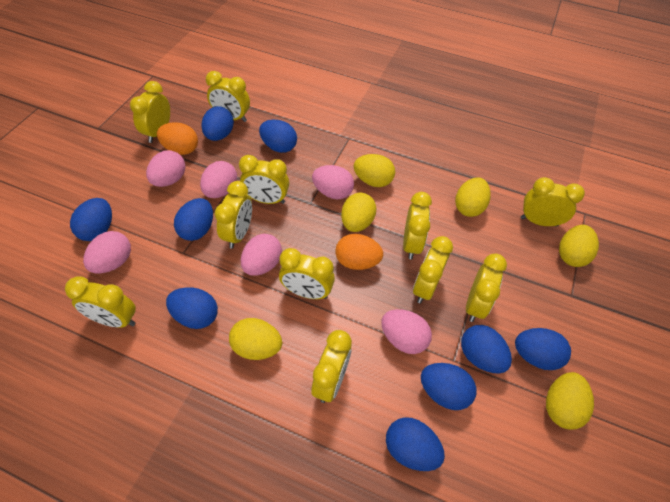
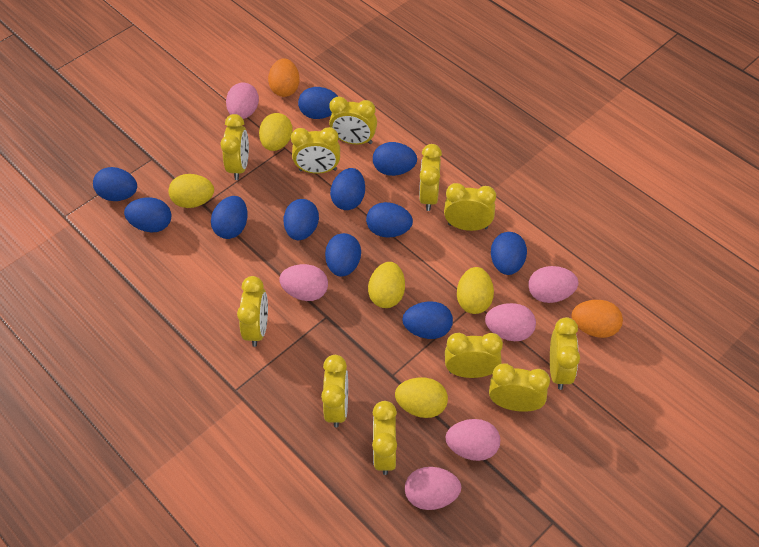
blue egg: [70,198,112,241] [166,287,218,329] [174,198,213,241] [201,106,234,141] [259,119,297,153] [386,417,445,471] [421,363,476,410] [461,325,512,373] [515,328,571,370] = 9 -> [93,167,137,201] [124,197,171,232] [211,196,248,239] [283,199,319,240] [298,87,338,119] [325,233,361,277] [330,168,365,210] [366,202,413,238] [373,142,417,176] [402,301,453,339] [491,232,527,275] = 11
yellow egg: [229,318,282,360] [341,193,377,232] [354,154,395,187] [455,177,491,217] [546,372,594,430] [559,225,599,267] = 6 -> [168,174,214,208] [259,113,293,151] [368,262,405,308] [395,377,448,418] [457,267,494,314] = 5

